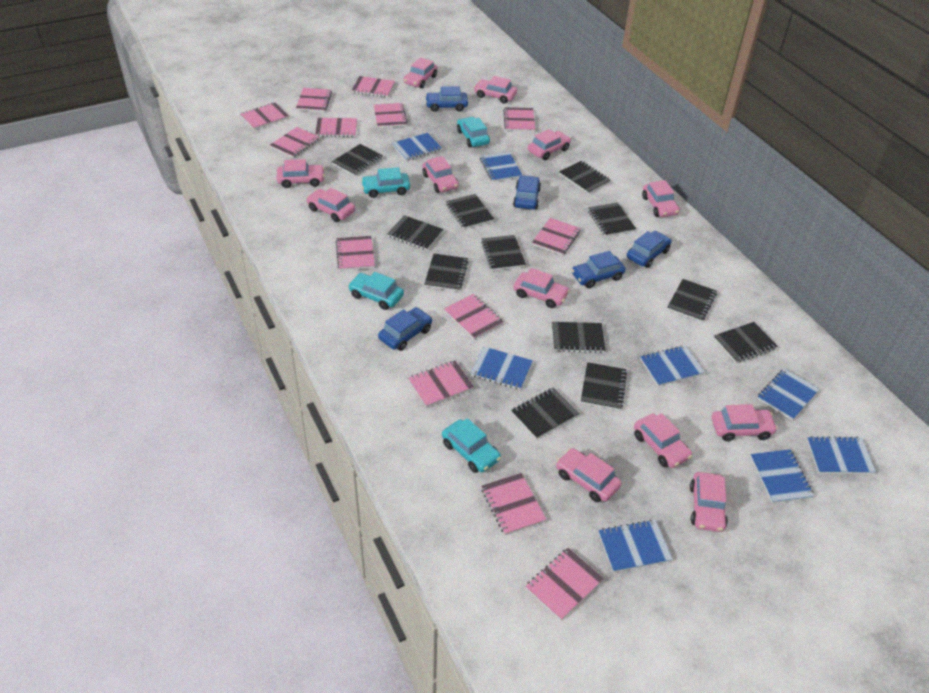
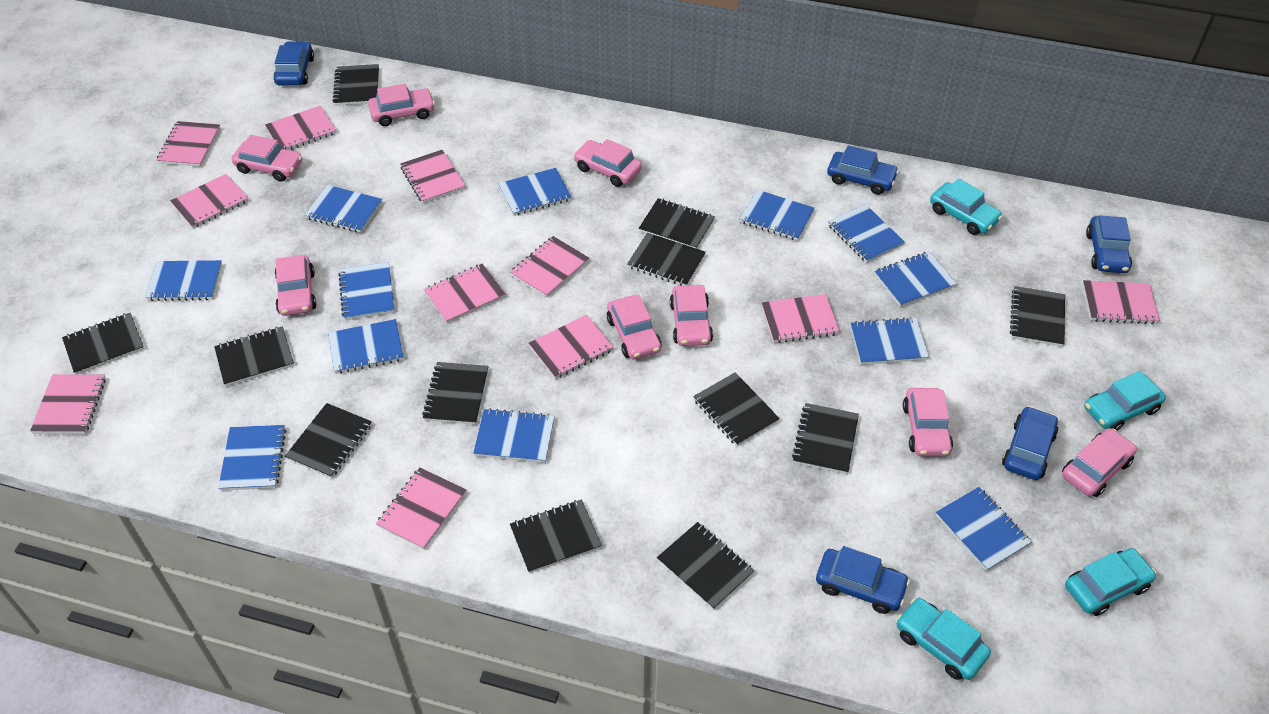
blue notebook: [392,133,442,161] [471,347,533,390] [480,152,522,182] [598,520,673,573] [640,345,705,387] [750,449,814,503] [757,368,819,420] [807,436,876,474] = 8 -> [145,260,222,301] [218,425,286,491] [305,185,382,233] [328,319,404,374] [338,262,395,320] [473,408,555,463] [498,168,572,216] [740,190,815,241] [828,204,905,263] [850,317,929,365] [874,251,957,307] [936,487,1031,571] = 12
pink car: [276,159,325,188] [306,188,355,222] [403,57,437,88] [422,156,459,193] [474,76,517,104] [513,268,570,308] [528,129,571,160] [556,448,622,502] [634,413,692,468] [642,180,680,217] [690,472,728,532] [712,404,777,441] = 12 -> [232,135,302,182] [275,255,316,316] [368,84,435,126] [574,139,642,187] [607,295,662,360] [670,285,713,346] [903,388,953,456] [1062,428,1137,497] = 8
pink notebook: [240,103,289,130] [270,127,320,158] [296,88,332,112] [315,118,357,137] [336,236,375,271] [352,76,395,98] [374,103,408,128] [408,361,474,407] [444,294,503,339] [481,473,547,535] [503,107,535,132] [526,548,604,620] [532,218,581,256] = 13 -> [30,374,106,434] [157,121,220,167] [170,174,248,229] [265,106,336,150] [376,468,466,549] [400,150,465,203] [424,264,506,323] [510,236,589,298] [528,315,614,379] [762,294,840,343] [1082,280,1160,324] = 11

